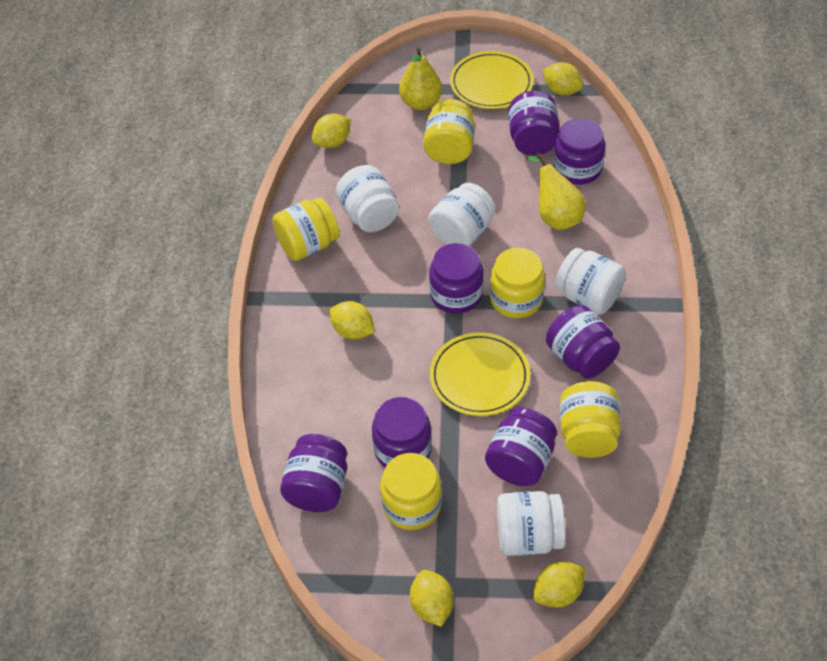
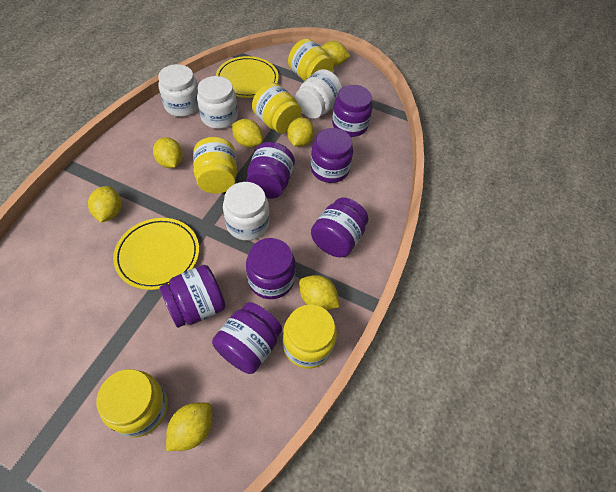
yellow lemon: [312,113,351,148] [330,301,375,340] [410,570,454,627] [533,561,585,608] [543,62,583,96] = 5 -> [88,186,121,222] [153,137,183,168] [166,403,212,451] [232,119,263,147] [287,117,314,147] [299,275,339,310] [321,41,350,66] = 7
yellow pear: [399,48,442,110] [527,153,586,230] = 2 -> none = 0

